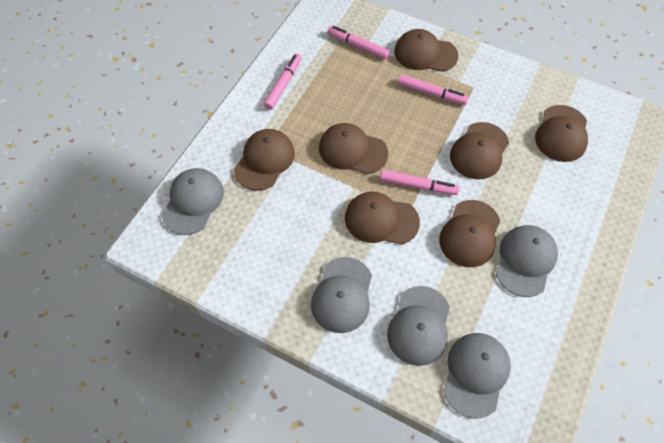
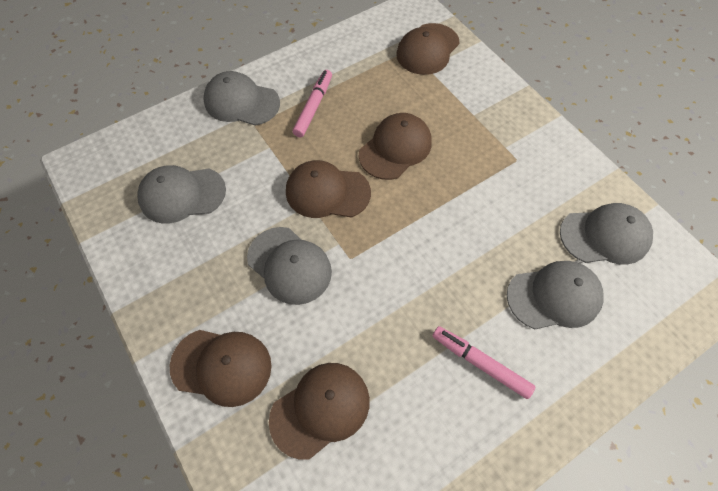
brown cap: [234,129,295,191] [319,123,388,174] [345,192,420,245] [394,29,458,72] [439,200,500,267] [450,122,509,180] [535,105,588,162] = 7 -> [170,330,272,407] [269,363,370,460] [286,160,371,218] [359,113,432,180] [396,23,460,75] = 5
pink marker: [264,54,301,110] [327,26,390,59] [380,170,459,195] [398,75,468,105] = 4 -> [293,70,332,138] [432,326,535,399] = 2

